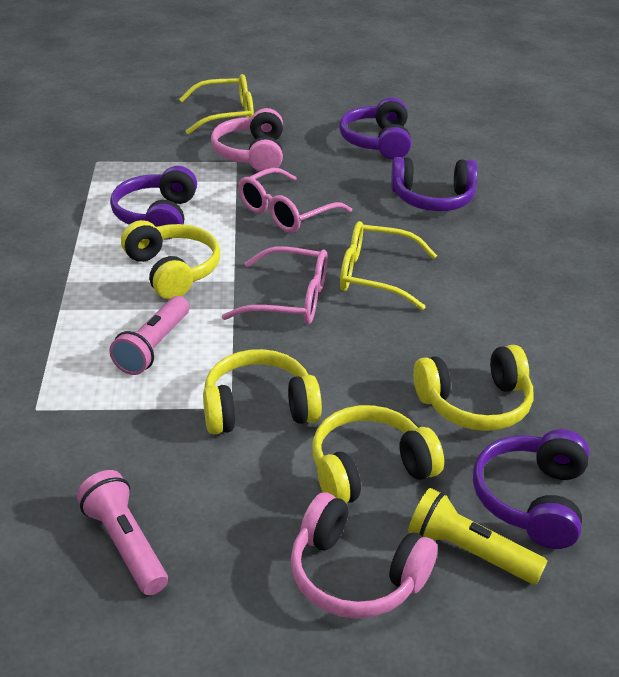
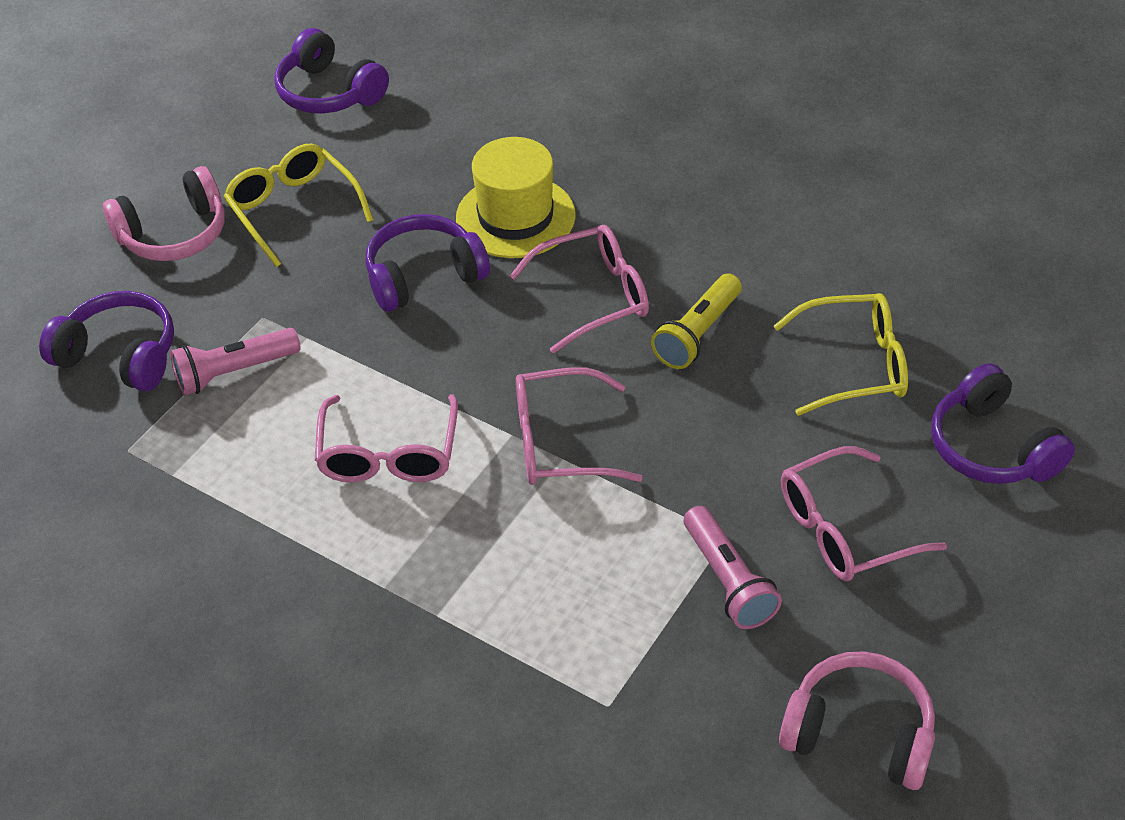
pink glasses: [222,247,328,324] [238,168,352,233] = 2 -> [315,394,458,482] [510,225,649,354] [516,367,643,485] [781,446,947,581] = 4
yellow hat: none = 0 -> [456,137,576,258] = 1
yellow headphones: [121,220,220,299] [203,349,322,435] [312,405,444,503] [413,345,534,431] = 4 -> none = 0

